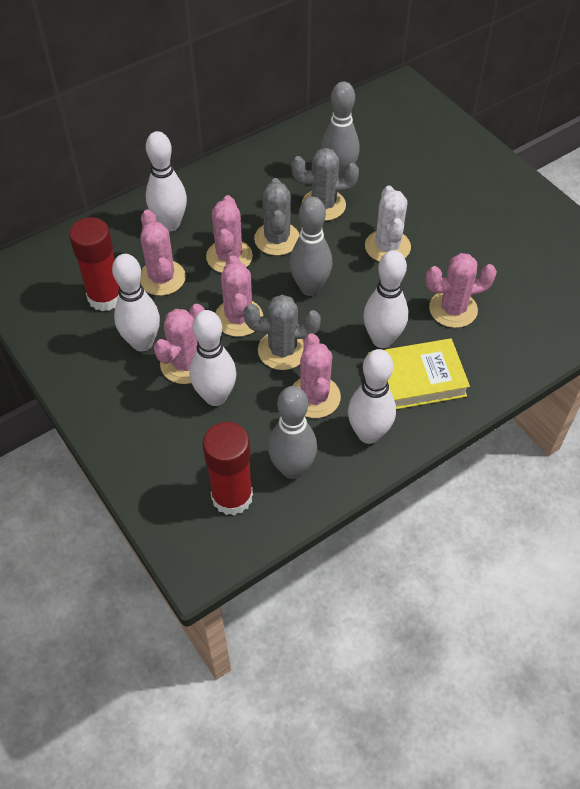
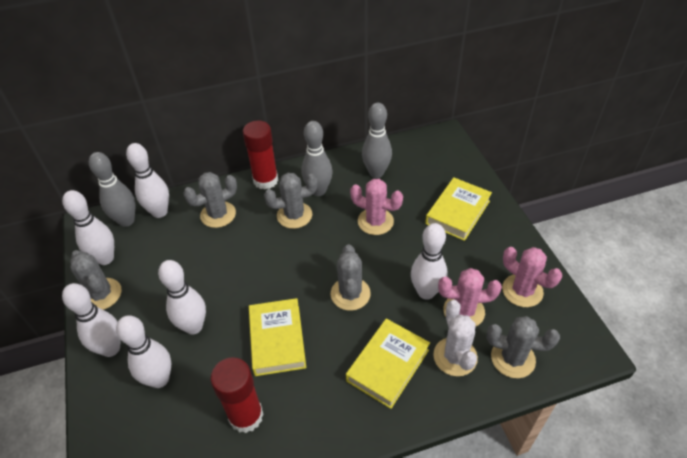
grey cactus: [244,295,321,370] [254,178,300,256] [292,148,359,221] = 3 -> [70,250,121,310] [183,172,237,228] [264,173,318,229] [331,244,371,311] [486,316,560,378] = 5
pink cactus: [140,209,186,296] [154,304,205,384] [206,195,253,273] [215,256,263,337] [292,333,341,418] [425,253,497,328] = 6 -> [350,179,403,235] [438,268,502,326] [502,247,562,307] = 3
white bowling pin: [112,254,160,352] [146,131,187,232] [190,310,237,406] [348,349,396,444] [363,250,408,348] = 5 -> [62,190,114,265] [62,283,121,357] [116,315,171,388] [126,143,169,218] [158,260,206,335] [411,223,448,300] = 6
yellow book: [368,338,470,409] = 1 -> [249,298,306,376] [346,319,430,409] [425,178,492,241] = 3

